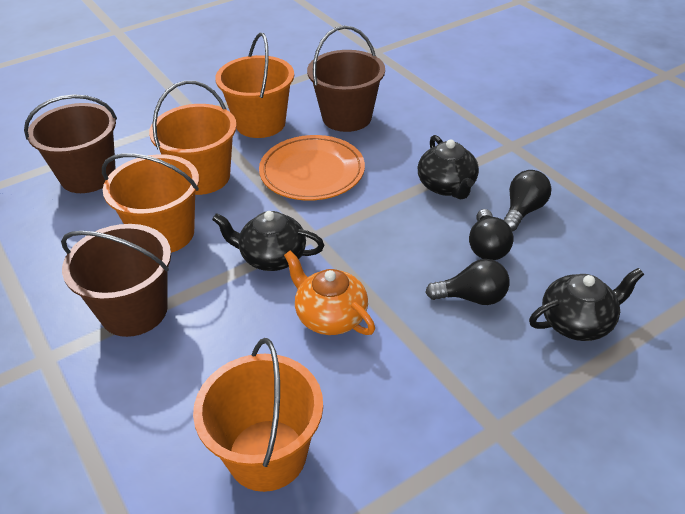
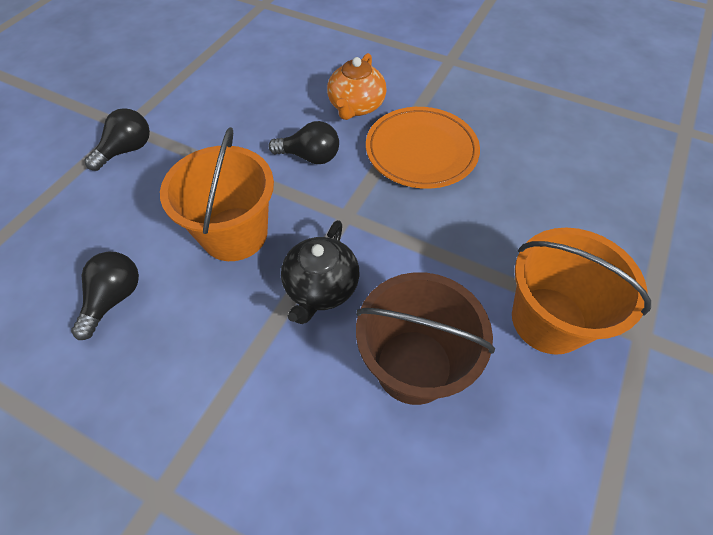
black teapot: [212,211,324,271] [418,135,479,200] [529,268,644,341] = 3 -> [281,220,360,324] = 1
brown bucket: [24,94,117,193] [61,224,171,337] [307,26,385,132] = 3 -> [356,272,495,405] = 1
orange bucket: [102,153,199,253] [149,81,237,195] [193,338,323,492] [215,33,294,138] = 4 -> [160,127,274,261] [512,228,651,355] = 2

